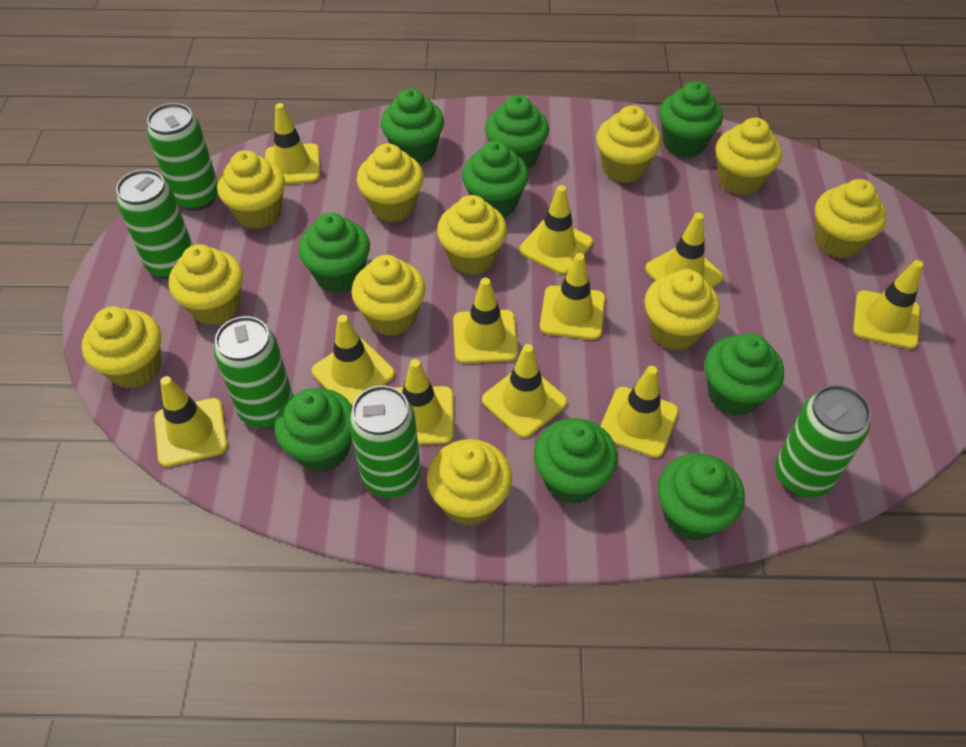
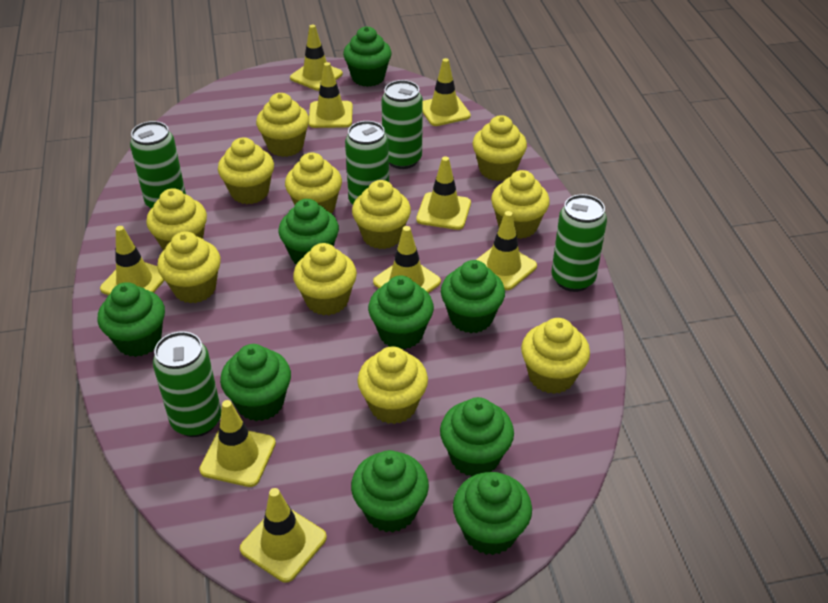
yellow traffic cone: [154,376,228,467] [265,103,320,185] [312,315,395,406] [395,359,454,445] [453,278,518,364] [482,344,567,438] [519,185,593,275] [540,253,605,340] [600,366,679,458] [645,213,723,287] [853,260,923,349] = 11 -> [100,226,165,295] [199,400,276,487] [240,488,327,582] [290,25,343,91] [309,62,353,128] [373,226,441,293] [416,156,471,230] [423,58,471,126] [476,211,537,290] = 9

